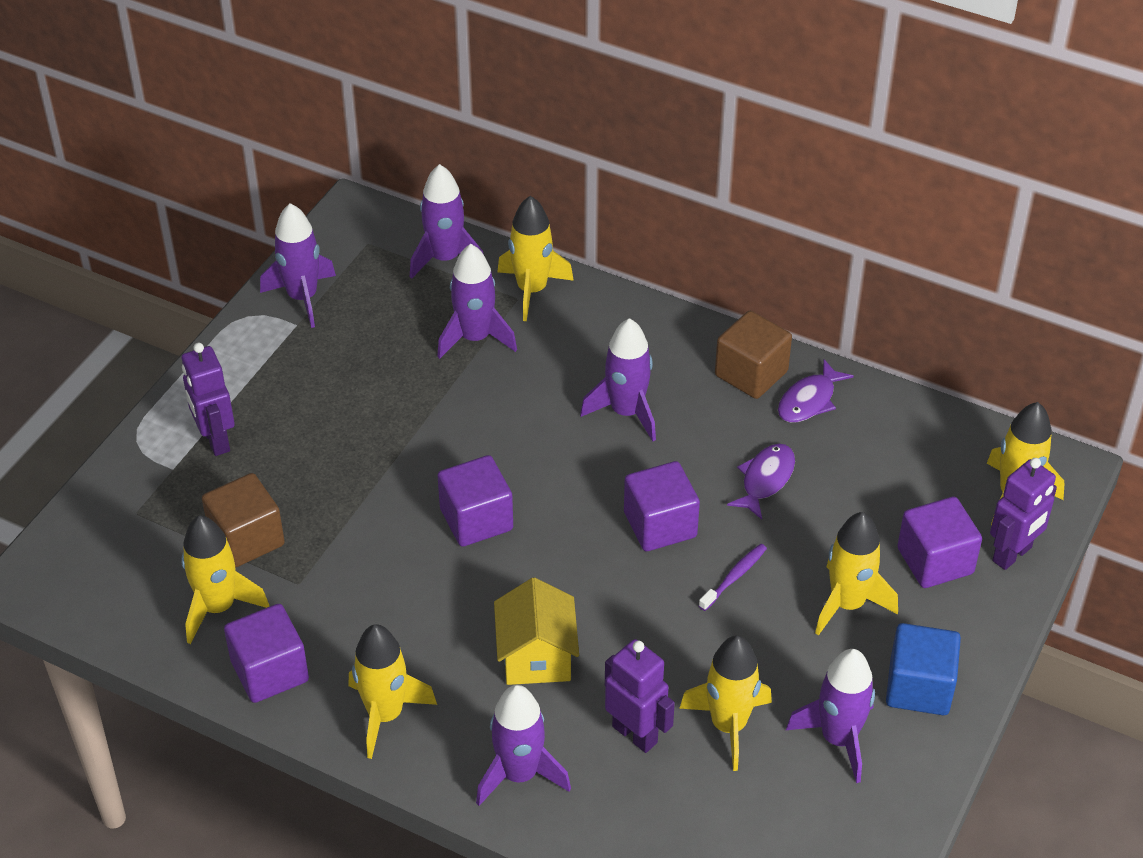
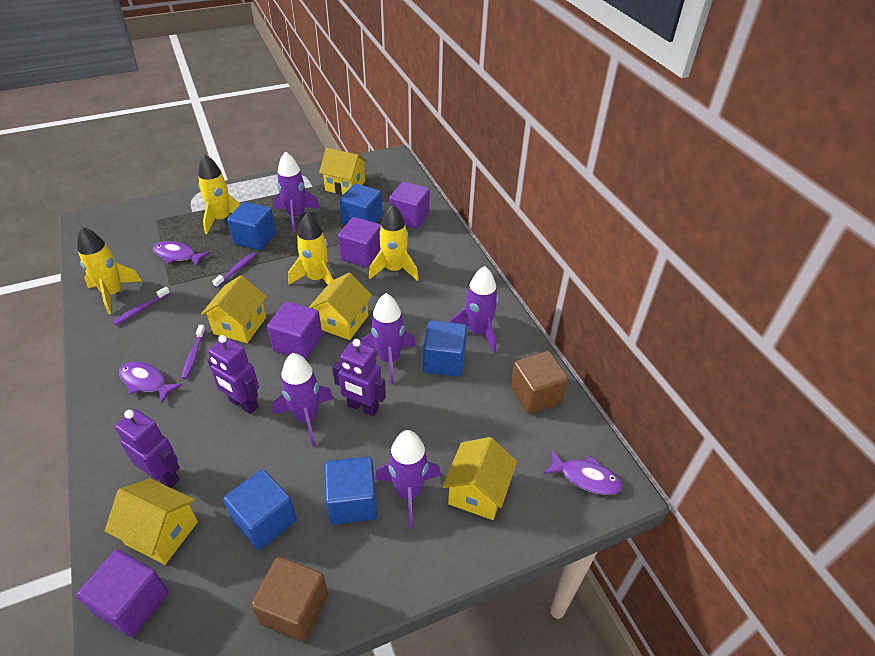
blue cube: [886,623,961,715] = 1 -> [223,469,297,550] [227,202,276,251] [324,456,377,525] [340,184,383,225] [423,321,467,377] = 5
purple fish: [727,444,795,519] [778,359,854,423] = 2 -> [119,361,182,403] [153,241,210,267] [543,450,622,495] = 3
purple rocket: [260,203,336,328] [410,164,484,279] [437,244,517,359] [476,685,571,806] [580,318,656,441] [786,649,875,783] = 6 -> [273,353,334,447] [274,151,320,232] [361,293,416,384] [375,430,441,529] [450,266,498,353] = 5
purple toothbrush: [699,544,767,611] = 1 -> [112,287,170,326] [182,325,206,379] [212,252,257,288] = 3
yellow house: [494,577,579,685] = 1 -> [105,478,198,565] [201,275,267,343] [308,273,372,340] [319,148,367,195] [442,437,517,520] = 5
yellow rocket: [181,515,269,644] [349,624,437,759] [497,196,574,321] [679,635,772,771] [815,512,898,636] [986,402,1065,526] = 6 -> [77,227,142,314] [198,154,241,234] [288,213,333,285] [369,204,419,281] = 4

